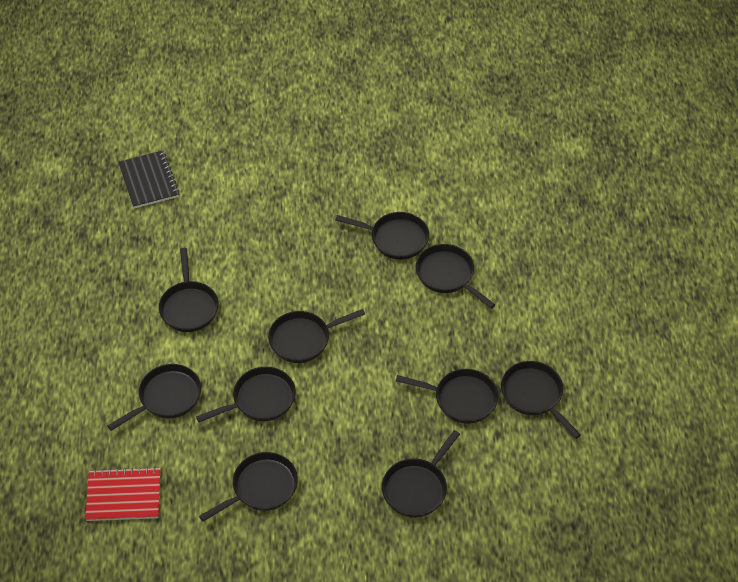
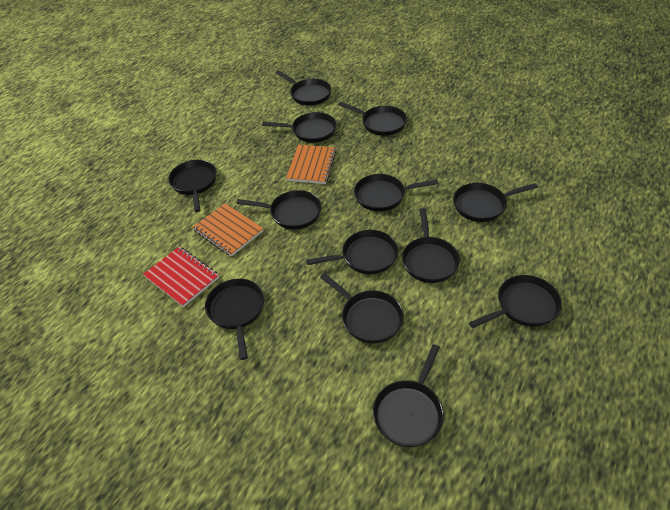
black notebook: [118,150,179,209] = 1 -> none = 0
black pan: [107,364,201,431] [159,248,219,332] [196,367,296,422] [199,452,298,522] [268,309,365,363] [335,212,429,260] [382,430,460,518] [396,369,498,424] [416,244,495,309] [501,361,581,439] = 10 -> [168,160,217,212] [205,279,265,360] [237,190,322,230] [262,112,336,143] [276,70,331,106] [306,230,398,274] [320,273,404,344] [338,102,407,136] [354,174,438,212] [373,344,444,447] [402,208,460,283] [453,183,538,222] [469,275,562,328] = 13
orange notebook: none = 0 -> [192,204,263,257] [286,145,336,184] = 2

